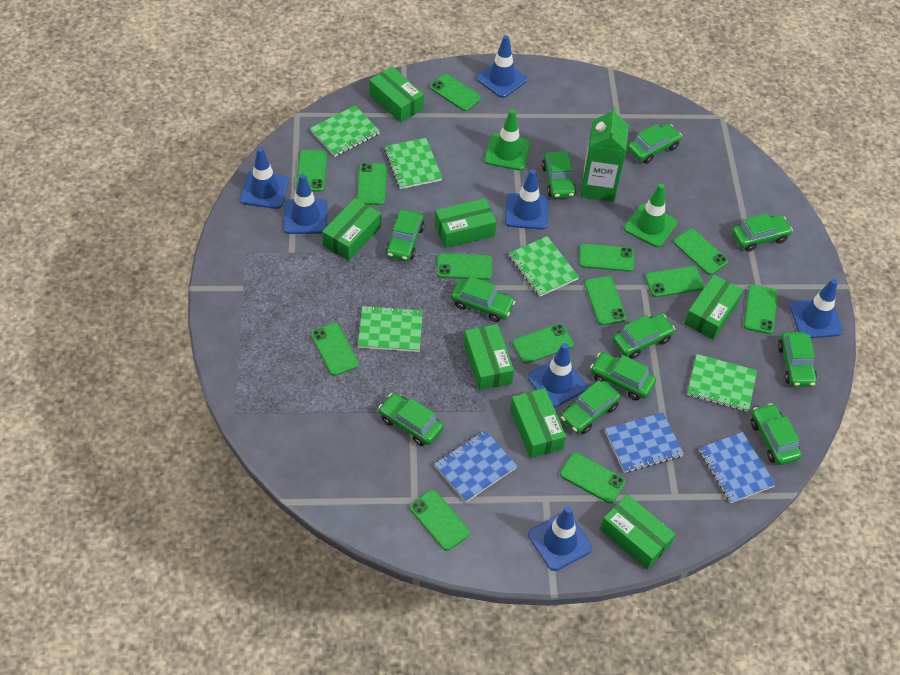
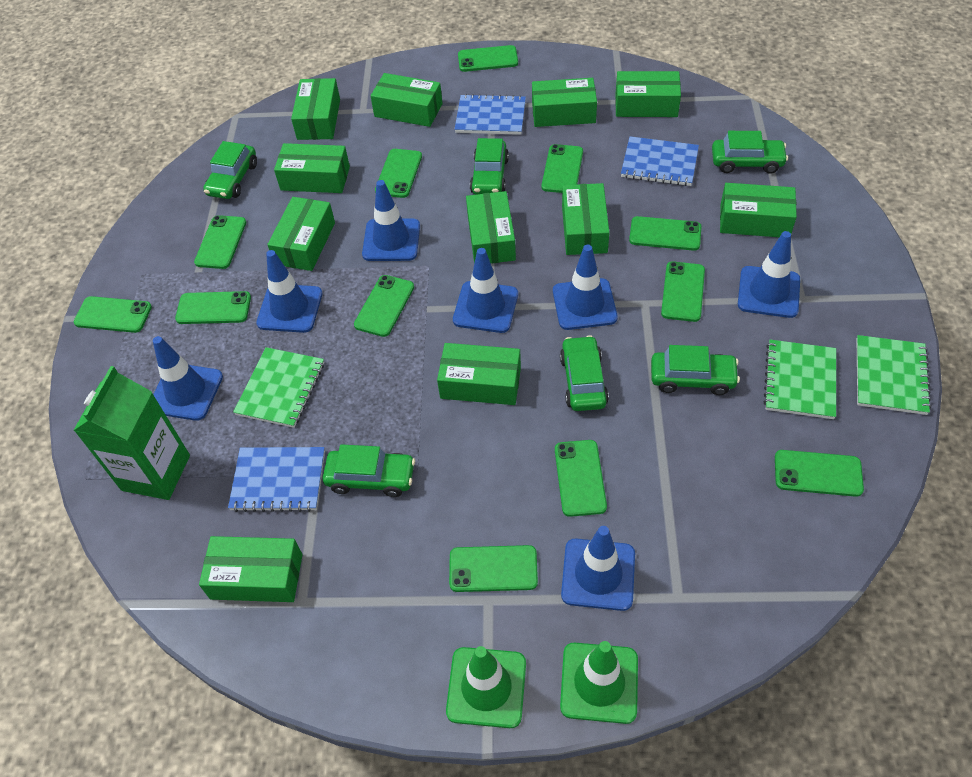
green box: [322,198,381,261] [369,67,424,123] [435,198,497,248] [464,324,514,390] [510,388,566,458] [600,494,675,570] [684,274,743,340] = 7 -> [199,536,302,602] [267,197,335,271] [274,143,350,193] [291,78,340,140] [371,73,443,127] [437,343,521,405] [466,191,516,263] [532,78,597,127] [562,183,610,255] [615,71,681,117] [720,183,797,237] = 11
green car: [378,393,444,446] [385,210,424,261] [451,276,515,322] [542,151,576,199] [561,380,621,434] [590,352,656,400] [612,314,675,359] [628,124,682,164] [732,213,793,252] [751,403,802,465] [778,332,817,387] = 11 -> [203,141,257,199] [323,444,415,497] [470,138,509,195] [560,335,609,411] [651,345,740,395] [712,131,788,174] = 6
green notebook: [310,106,380,157] [358,305,423,352] [384,138,442,189] [509,236,579,297] [687,354,757,412] = 5 -> [233,347,324,428] [764,340,836,419] [857,335,931,415] = 3
green phone: [296,150,327,192] [311,323,359,376] [357,163,387,205] [409,490,470,551] [430,74,481,111] [437,253,492,280] [512,324,574,364] [560,452,626,504] [579,244,634,272] [584,276,627,325] [645,266,704,297] [673,229,728,275] [744,284,778,334] = 13 -> [74,296,152,333] [175,291,251,324] [194,215,246,269] [354,275,414,337] [375,149,422,198] [449,545,538,592] [458,45,518,72] [542,144,583,193] [555,440,607,517] [629,216,702,251] [661,261,705,322] [775,450,864,497] = 12

